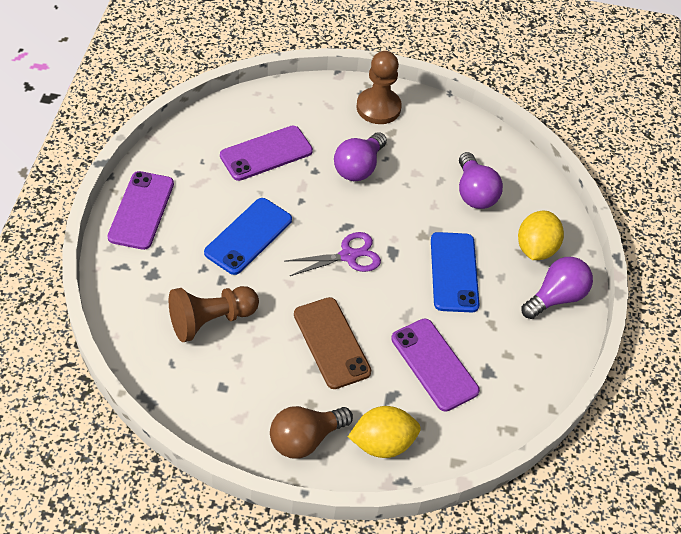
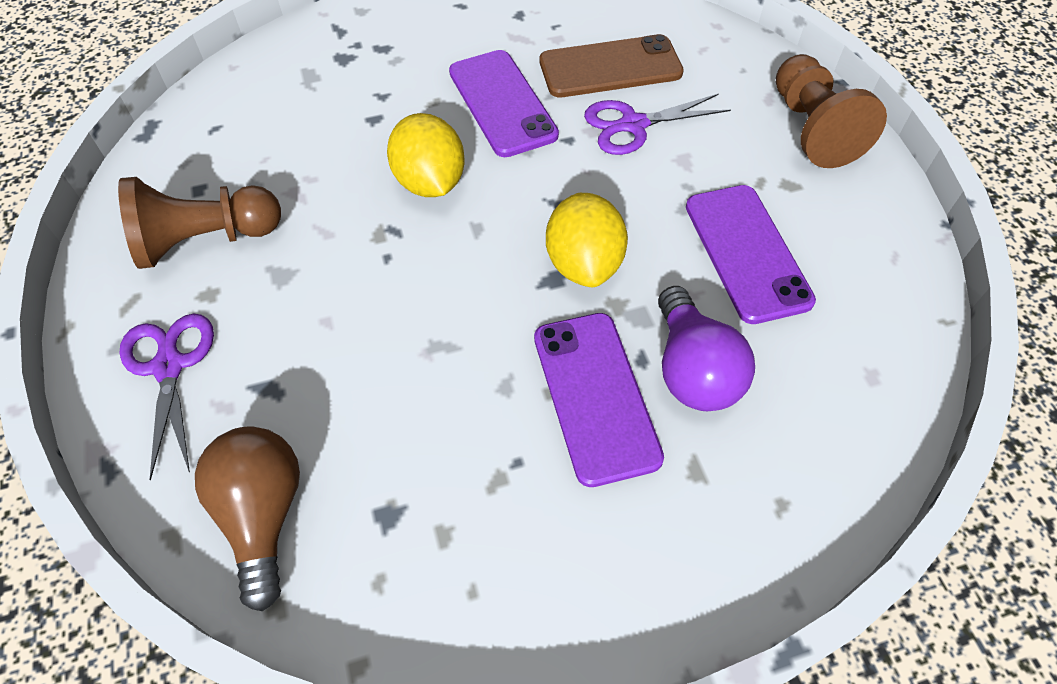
blue phone: [204,198,292,275] [431,232,479,312] = 2 -> none = 0
purple light bulb: [334,132,387,181] [459,152,503,209] [521,257,593,319] = 3 -> [658,286,755,411] = 1
purple scissors: [285,232,381,276] = 1 -> [119,314,214,481] [584,94,731,155] = 2

